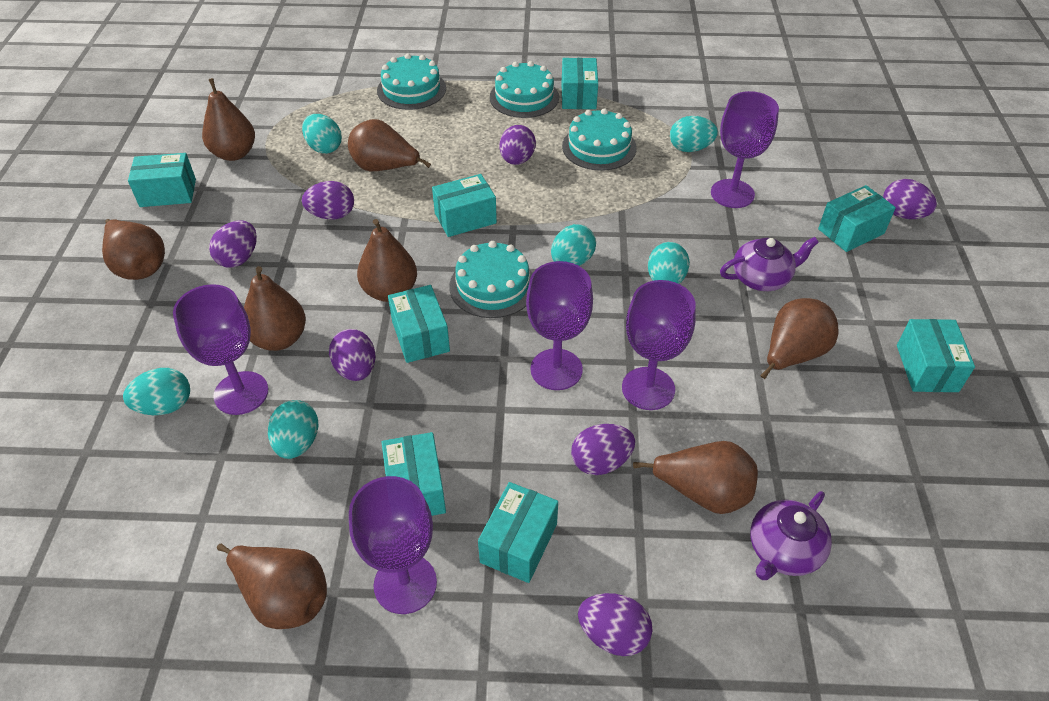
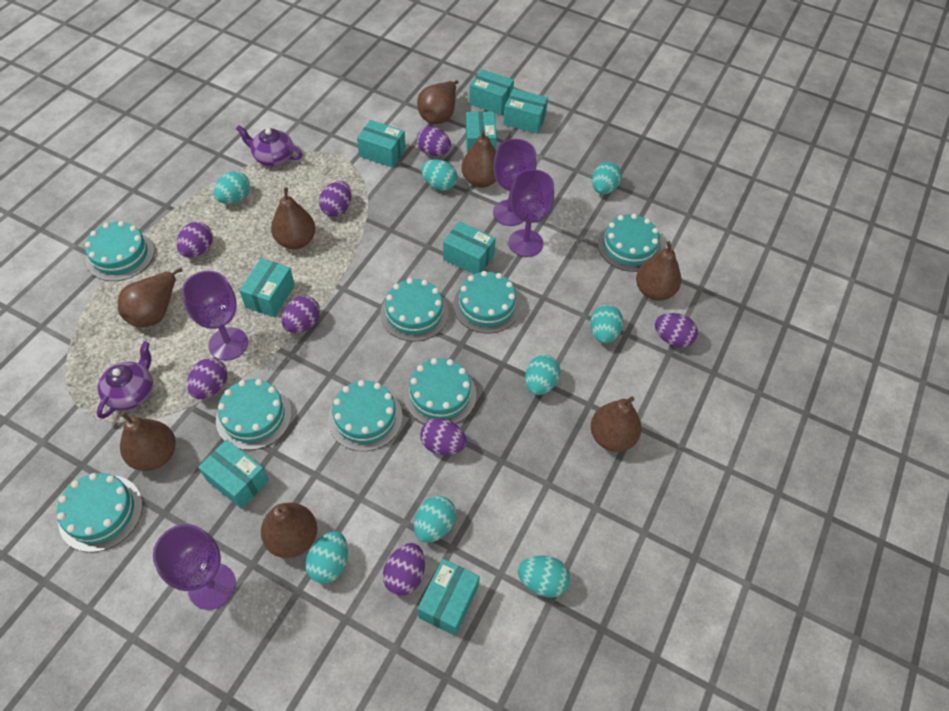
purple egg: [209,221,257,267] [302,181,354,220] [329,329,376,381] [500,125,536,165] [571,424,635,475] [578,593,653,656] [883,179,937,219] = 7 -> [177,222,213,258] [187,358,228,399] [282,296,320,333] [319,181,351,217] [383,543,425,596] [417,126,451,156] [420,418,467,455] [655,313,698,348] = 8
purple goblet: [173,284,268,415] [349,476,437,614] [526,261,593,390] [622,280,696,410] [711,91,779,208] = 5 -> [153,524,236,610] [182,271,248,361] [493,139,536,226] [509,169,554,257] = 4
turquoise cake: [377,53,446,110] [449,241,532,318] [490,61,559,118] [562,108,637,171] = 4 -> [57,473,143,552] [85,221,155,281] [216,379,292,450] [328,380,403,451] [381,278,449,342] [404,358,477,424] [453,271,520,333] [598,214,661,272] = 8
turquoise egg: [123,368,190,415] [268,400,318,459] [302,114,342,154] [551,224,596,266] [648,242,690,284] [670,116,718,152] = 6 -> [214,171,250,204] [305,531,348,584] [414,496,456,543] [421,159,457,191] [518,555,570,597] [525,355,561,395] [590,305,623,344] [592,162,622,194] = 8

